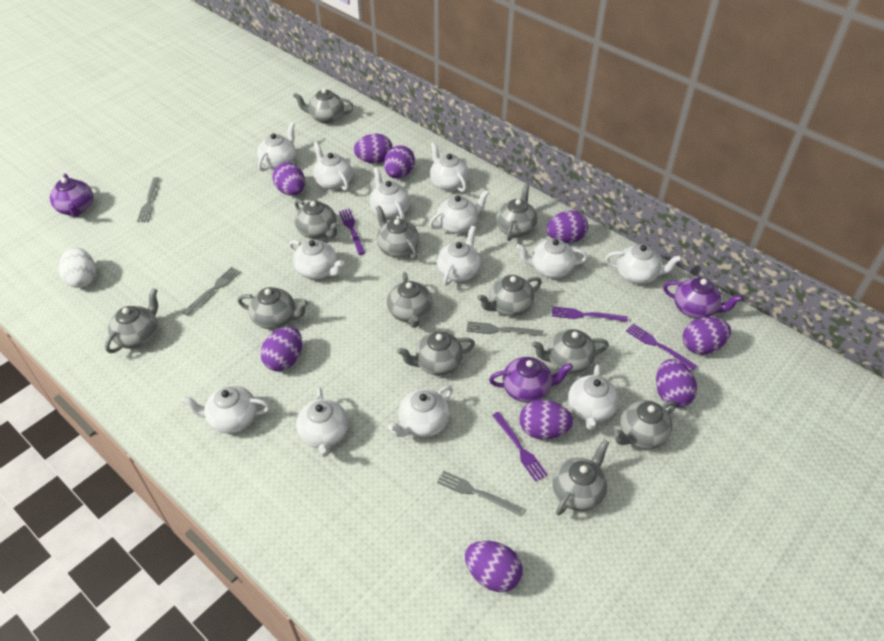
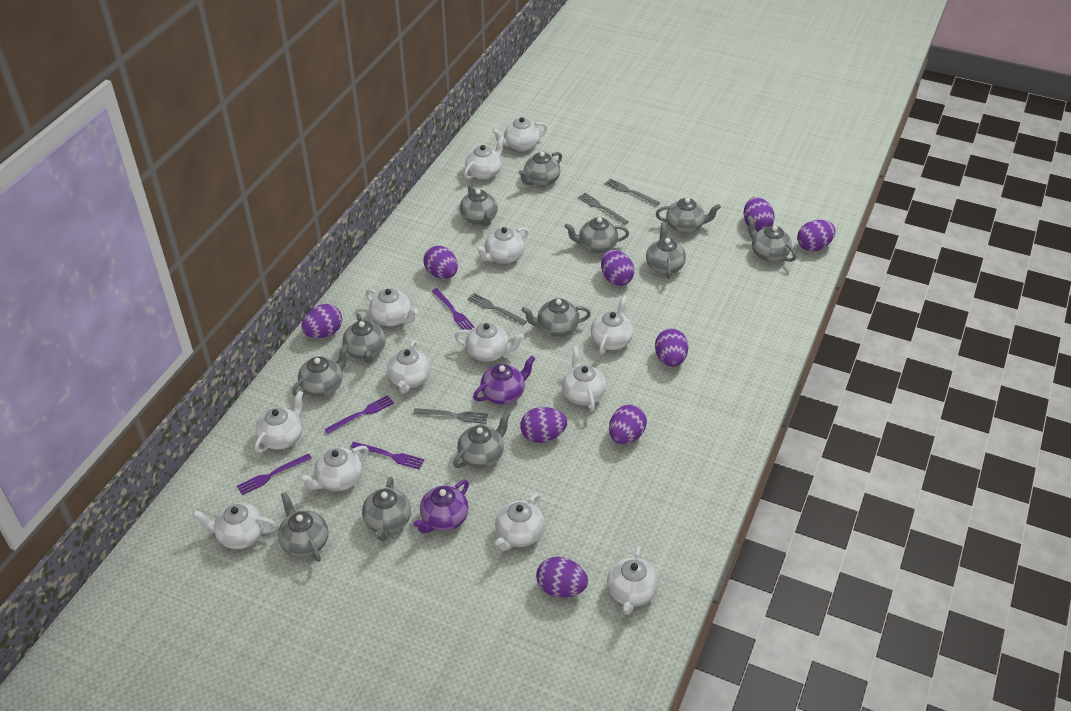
purple teapot: [50,174,93,217] [489,357,573,403] [663,277,743,319] = 3 -> [413,480,469,533] [473,356,535,405] = 2
white egg: [59,247,96,288] = 1 -> none = 0

